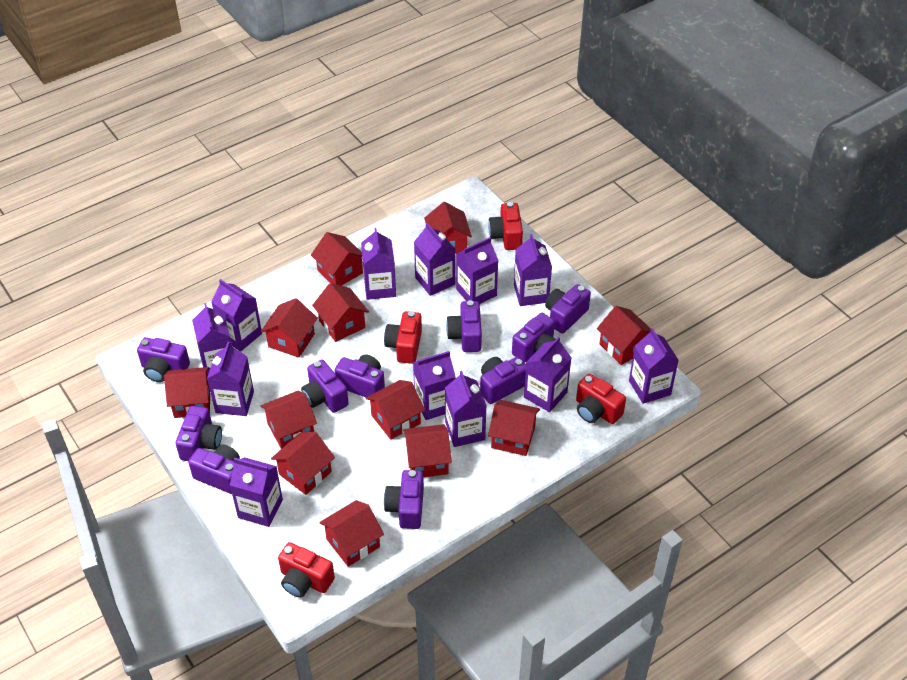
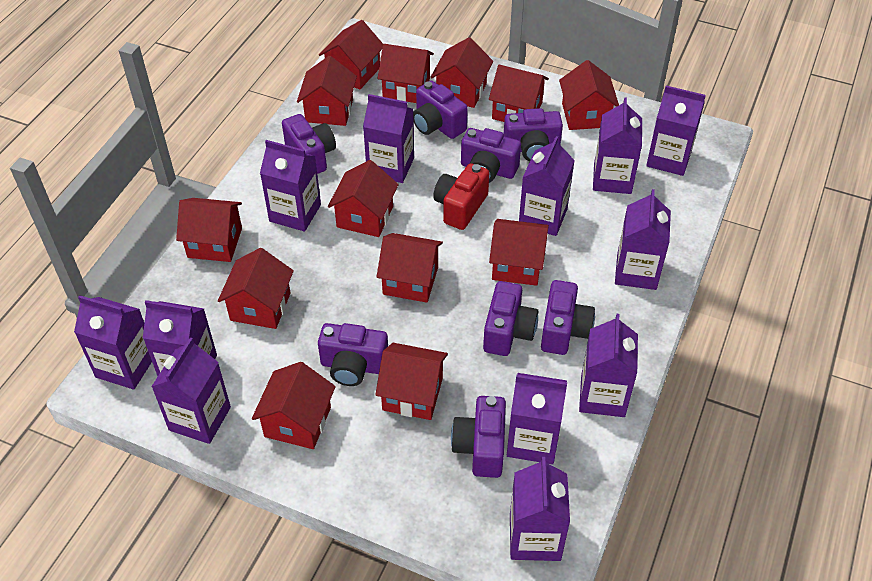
purple camera: [137,337,190,382] [175,406,222,461] [188,444,240,494] [301,359,349,413] [335,354,385,397] [384,470,424,529] [446,300,482,352] [480,357,526,404] [512,313,556,362] [545,284,591,333] = 10 -> [282,114,336,174] [318,323,388,386] [413,81,468,139] [451,396,506,478] [461,128,521,183] [483,281,538,356] [504,108,563,161] [541,280,595,355] = 8
red camera: [278,542,335,598] [384,311,422,364] [488,202,523,250] [576,374,626,424] = 4 -> [433,163,489,230] = 1
red house: [164,367,210,418] [260,298,317,358] [261,391,317,449] [271,432,335,495] [311,232,363,286] [312,283,369,342] [319,500,384,567] [366,380,425,440] [403,424,452,477] [424,202,472,254] [488,400,540,456] [597,306,651,365] = 12 -> [176,198,242,262] [218,248,294,329] [252,362,336,449] [297,56,357,126] [319,20,383,89] [328,160,399,237] [375,343,448,420] [377,44,434,103] [377,233,443,303] [430,37,493,108] [489,65,549,122] [489,219,549,286] [559,60,619,130] = 13

